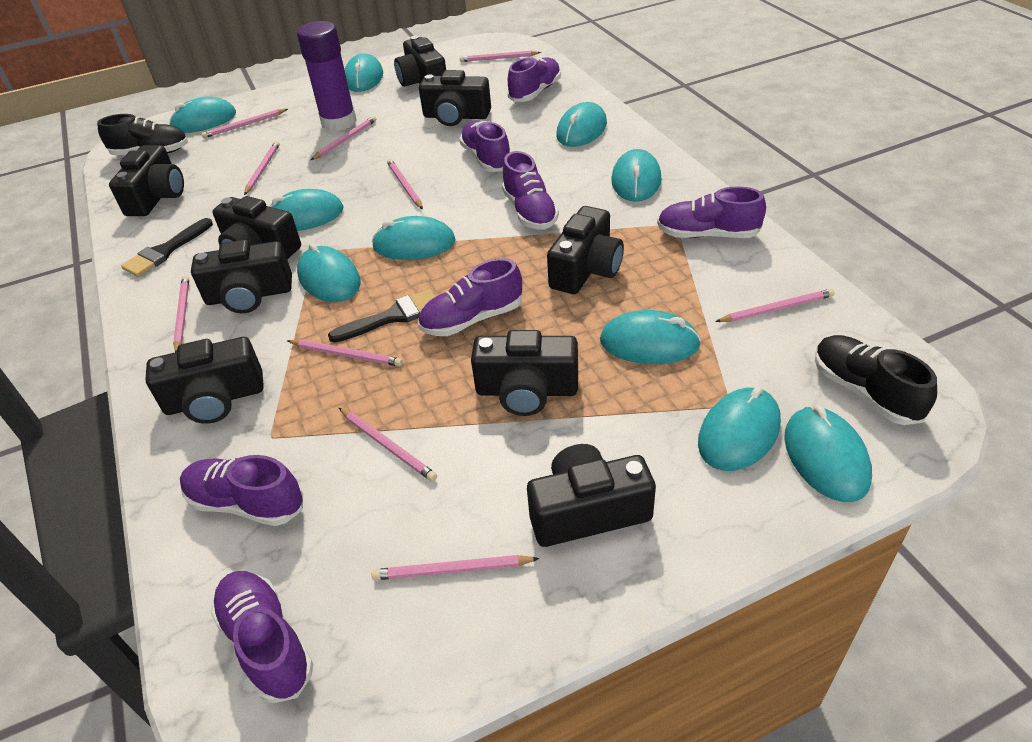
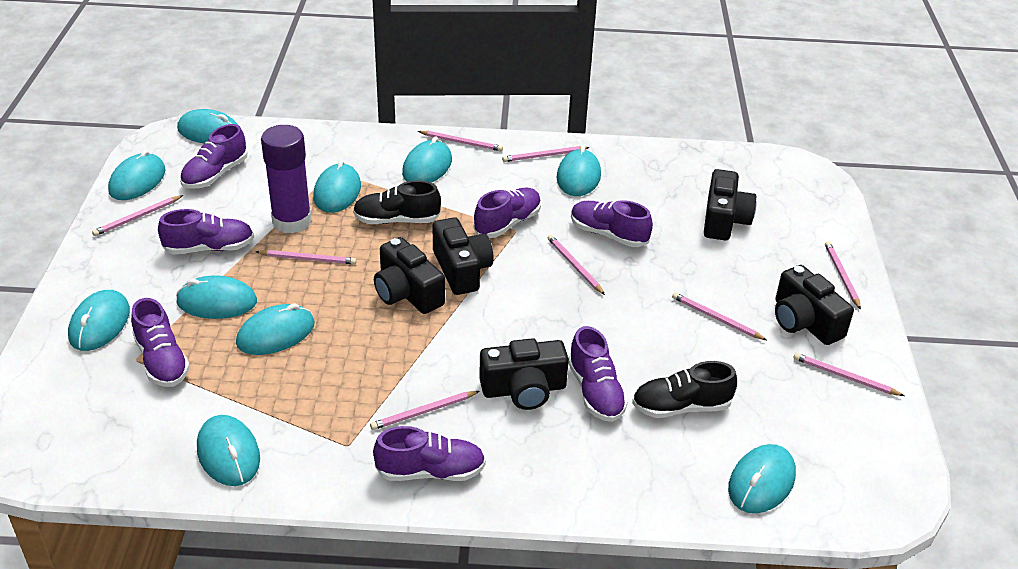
black brush: [121,218,213,277] [328,289,435,343] = 2 -> none = 0
black camera: [109,145,184,216] [145,337,264,424] [191,240,292,313] [213,196,301,259] [394,36,446,87] [419,70,491,126] [471,330,578,416] [527,444,656,547] [547,206,624,294] = 9 -> [374,237,445,314] [432,217,494,295] [479,338,569,410] [704,169,756,240] [775,265,854,345] = 5
pink pencil: [173,276,189,352] [202,109,288,138] [244,141,280,195] [287,340,403,367] [311,116,376,160] [339,408,437,482] [372,555,539,580] [387,159,423,209] [460,51,541,62] [715,289,835,322] = 10 -> [92,195,183,236] [256,250,357,265] [370,391,480,430] [418,131,503,151] [502,146,589,162] [548,235,605,295] [672,292,767,340] [794,353,904,396] [825,241,861,310] = 9

